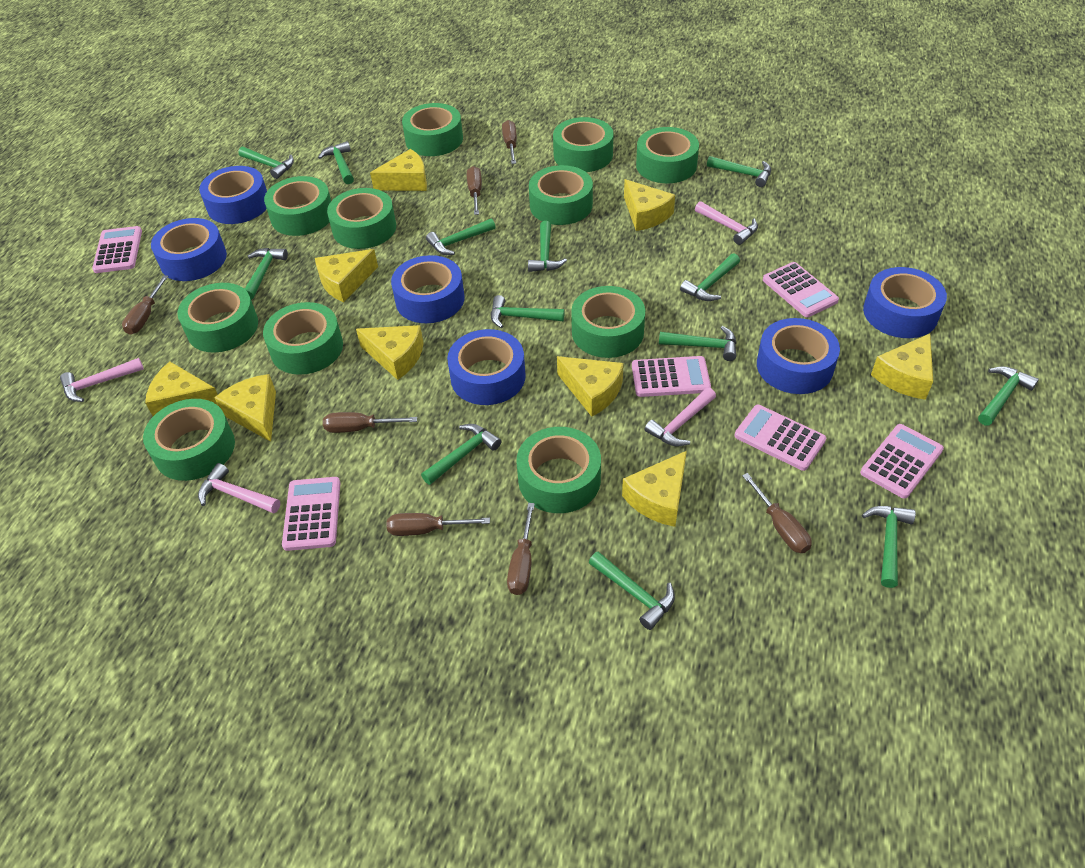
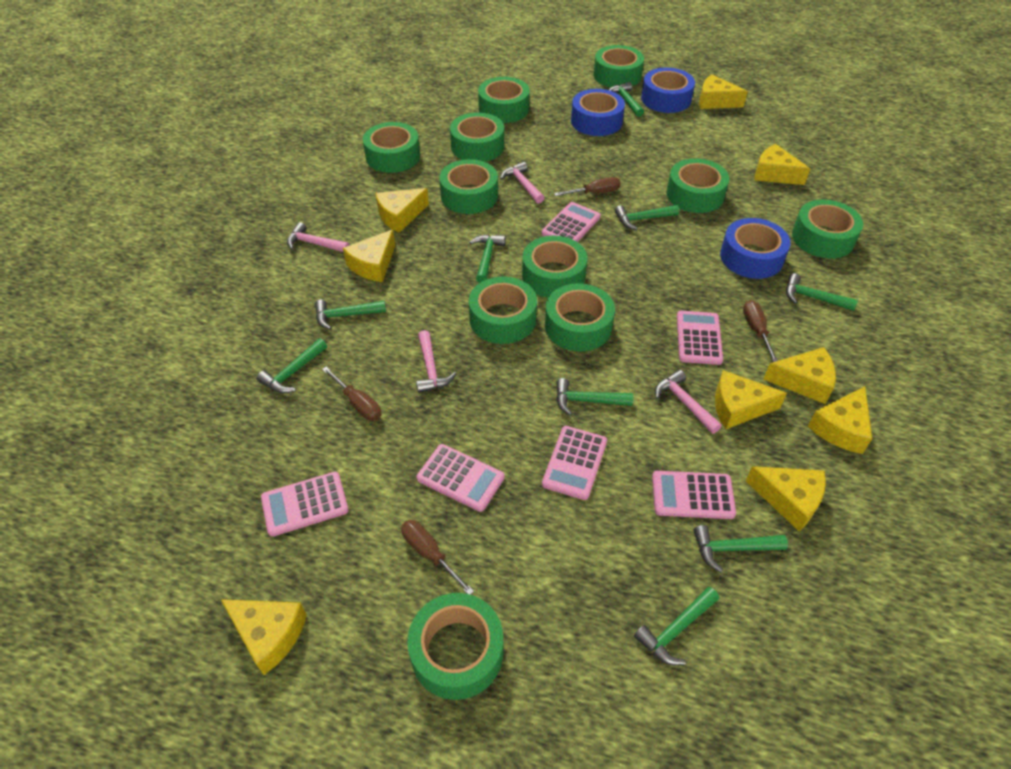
blue tape: [151,218,227,281] [199,166,267,224] [391,255,465,323] [447,329,526,405] [757,318,840,394] [863,267,947,338] = 6 -> [571,89,625,136] [641,67,695,113] [720,218,791,279] = 3
brown screwdriver: [122,275,168,334] [323,412,417,433] [387,513,490,536] [467,166,482,215] [502,120,517,164] [507,503,535,595] [742,473,811,553] = 7 -> [322,366,382,421] [401,520,474,595] [554,177,621,196] [743,300,778,362] = 4
green hammer: [239,147,294,179] [245,248,288,300] [318,141,354,184] [421,424,501,485] [426,218,495,255] [491,295,565,328] [528,221,567,272] [589,552,675,630] [659,326,736,361] [680,254,740,301] [707,156,771,187] [862,506,916,588] [978,366,1039,426] = 13 -> [257,339,327,393] [315,299,386,330] [470,235,506,283] [556,378,633,416] [609,82,644,117] [615,205,679,230] [634,587,719,665] [693,525,788,572] [786,273,858,311] = 9

